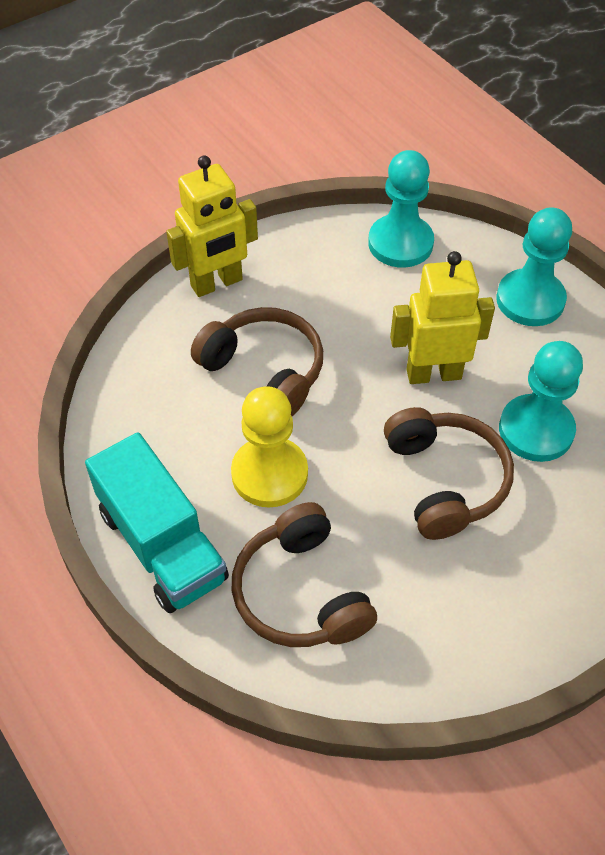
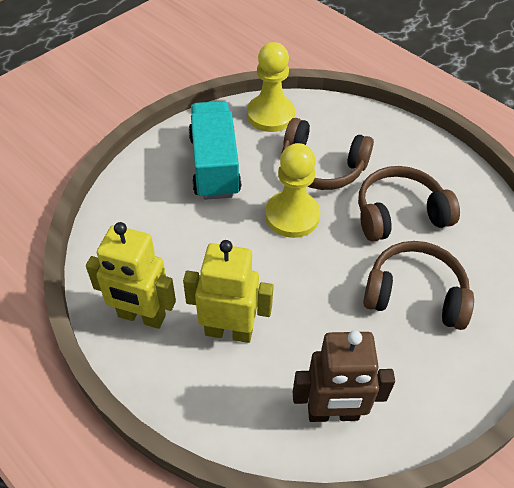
brown robot: none = 0 -> [293,331,395,422] = 1
turquoise pawn: [368,150,434,268] [496,207,572,326] [499,341,583,462] = 3 -> none = 0
yellow pawn: [231,386,308,507] = 1 -> [247,42,295,132] [265,143,321,238] = 2

